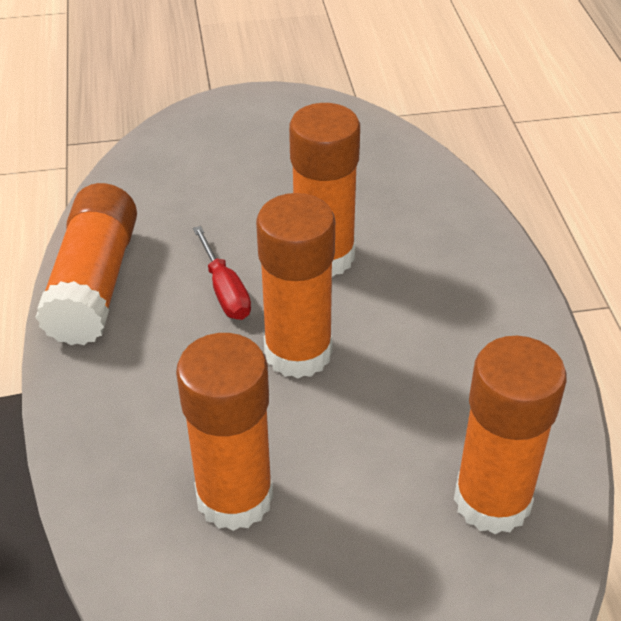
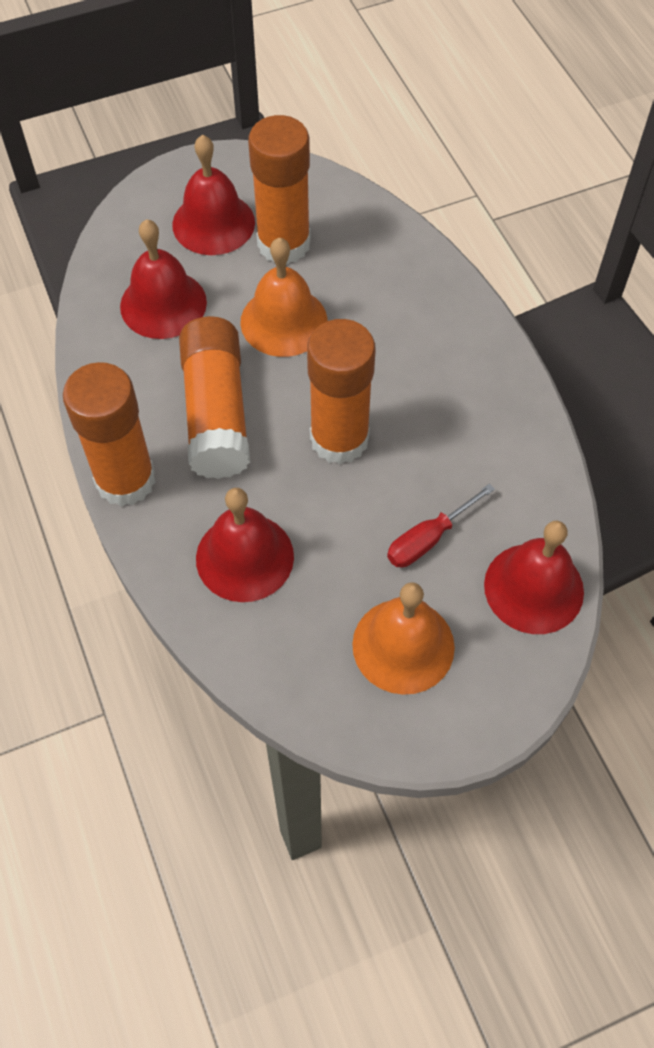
orange bell: none = 0 -> [240,237,327,357] [352,582,455,695] = 2
orange glue stick: [35,183,137,345] [176,333,273,531] [256,193,335,379] [289,103,360,277] [454,336,567,534] = 5 -> [63,362,156,507] [179,316,250,479] [248,115,311,265] [307,319,376,464] = 4
red bell: none = 0 -> [120,219,207,339] [172,135,255,255] [196,488,294,602] [484,521,584,634] = 4

